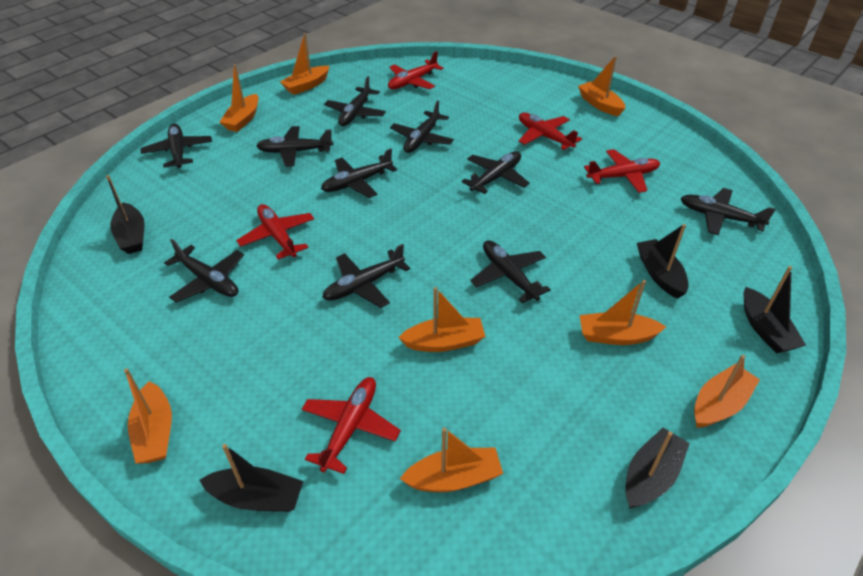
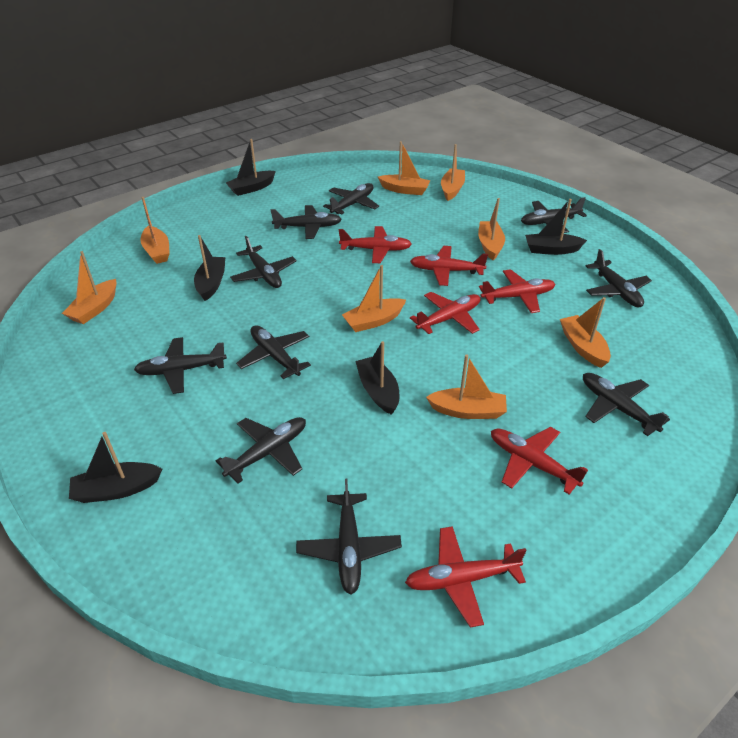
red plane: [236,204,314,260] [302,377,401,474] [388,51,444,89] [519,113,582,150] [584,149,660,193] = 5 -> [339,226,412,263] [405,526,527,628] [410,246,488,286] [410,292,481,334] [479,269,555,313] [491,427,588,495] = 6

